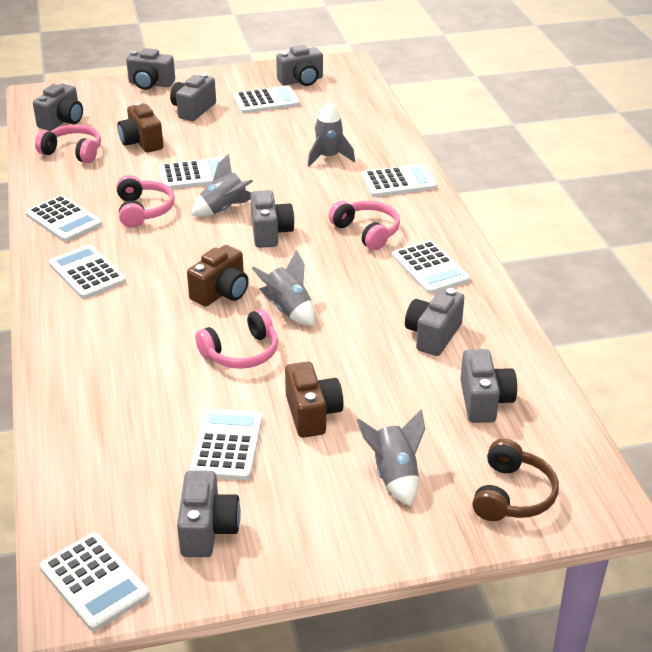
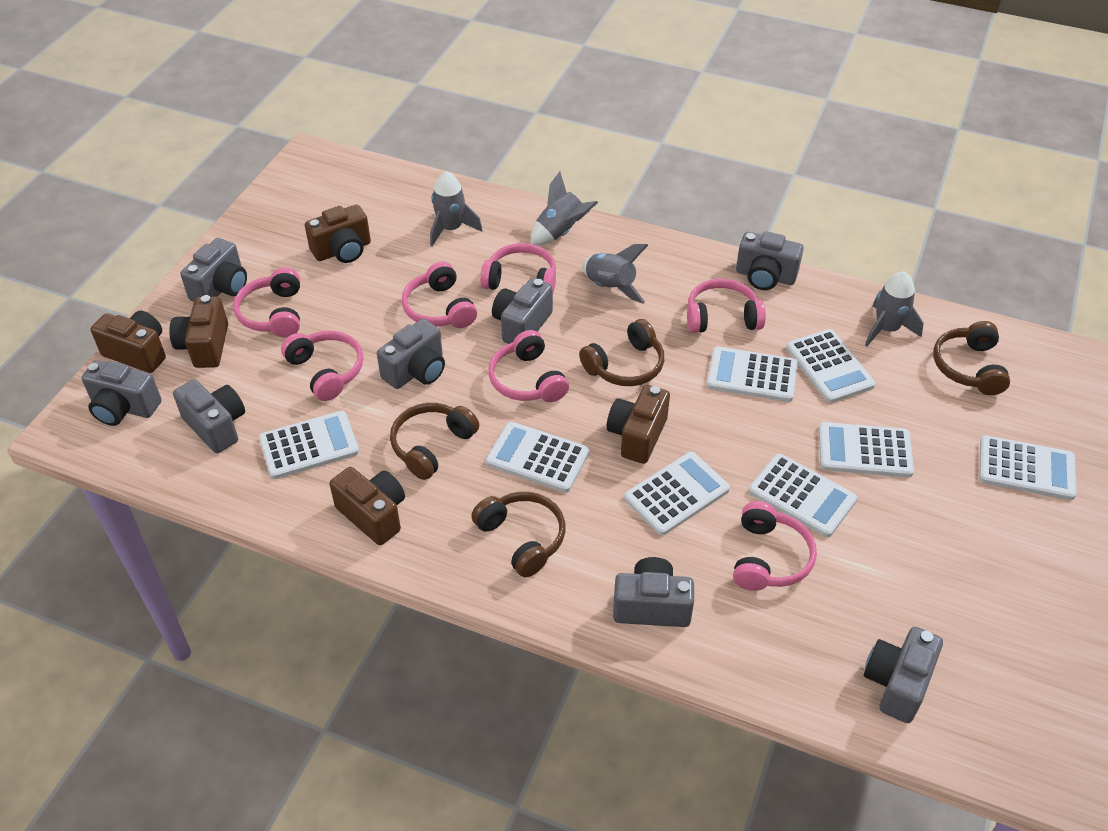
brown camera: [117,102,163,153] [187,245,249,307] [285,362,344,438] = 3 -> [91,311,166,373] [169,295,228,368] [305,205,371,263] [329,467,405,545] [607,385,670,464] = 5
brown headphones: [472,439,559,521] = 1 -> [390,403,479,480] [471,492,565,578] [579,319,664,386] [933,321,1010,395] = 4
pink headphones: [35,125,101,163] [117,175,175,228] [195,309,278,369] [329,201,400,250] = 4 -> [233,268,300,337] [281,331,363,401] [402,262,477,328] [480,243,556,293] [488,330,569,402] [687,278,766,333] [733,501,817,591] = 7

